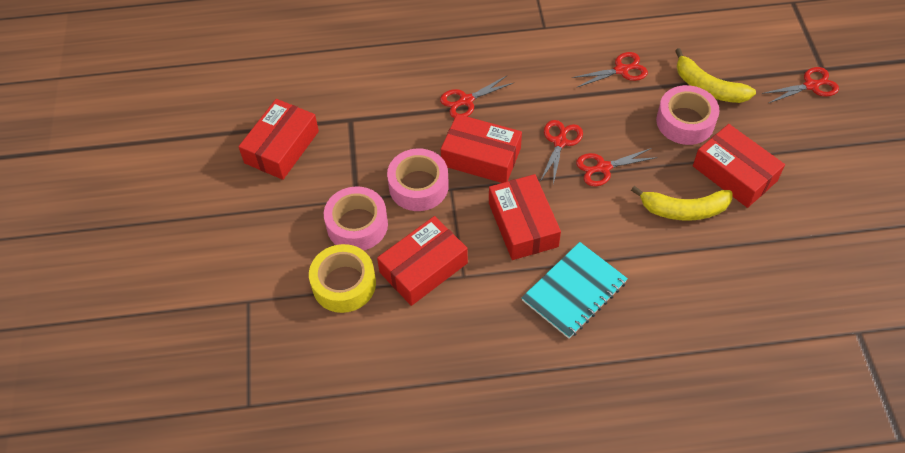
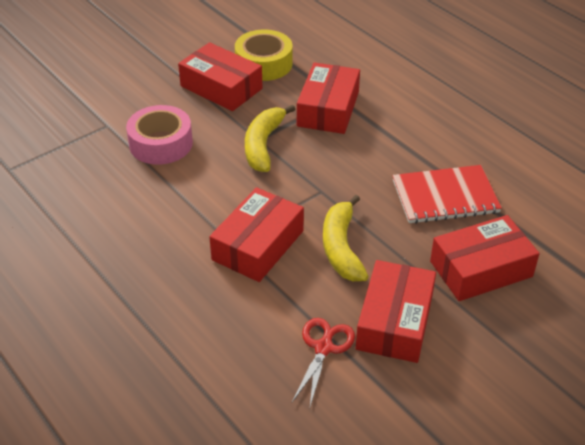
pink tape: [324,186,388,250] [387,149,449,211] [656,85,720,145] = 3 -> [126,105,193,165] = 1
red notebook: none = 0 -> [392,165,502,224] = 1
red scissors: [440,75,513,118] [541,120,583,184] [572,52,648,87] [576,148,658,186] [762,67,839,103] = 5 -> [292,318,355,406] = 1
turquoise notebook: [521,242,628,339] = 1 -> none = 0

